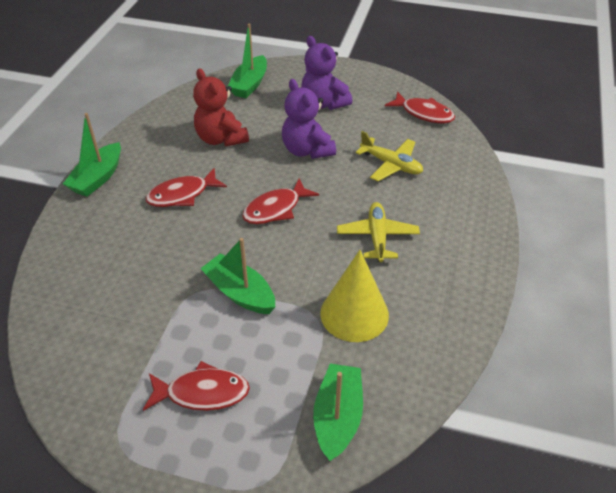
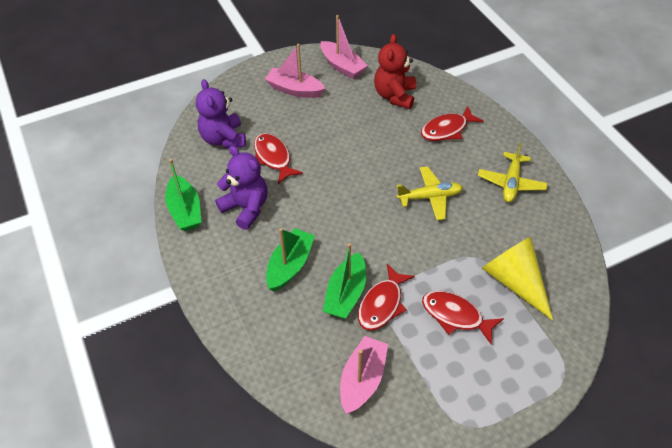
green boat: [63,113,121,197] [200,238,275,314] [228,23,267,98] [313,364,363,461] = 4 -> [165,159,201,231] [266,228,315,291] [323,243,366,319] = 3
pink boat: none = 0 -> [265,44,325,98] [320,15,368,79] [340,336,388,414] = 3

